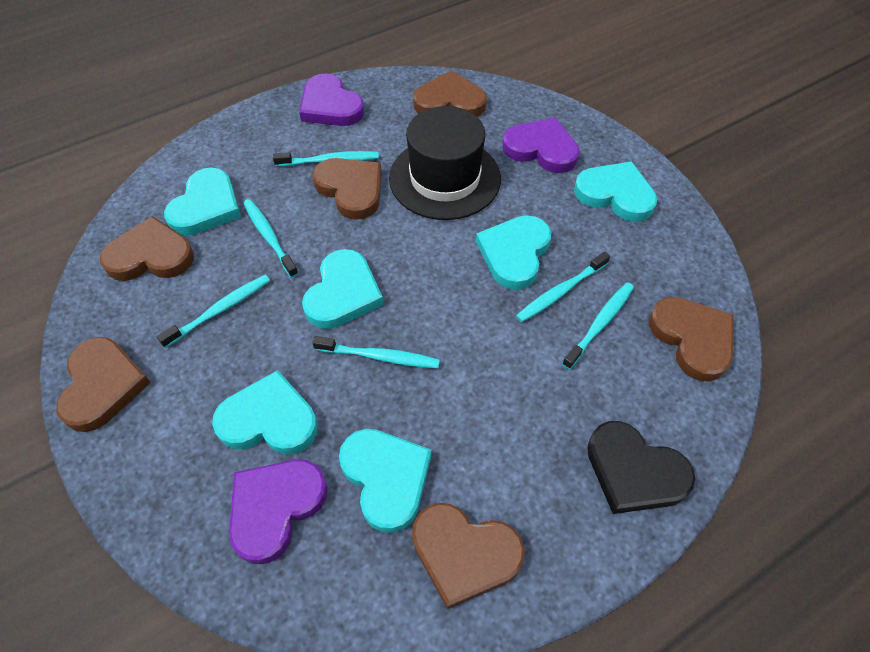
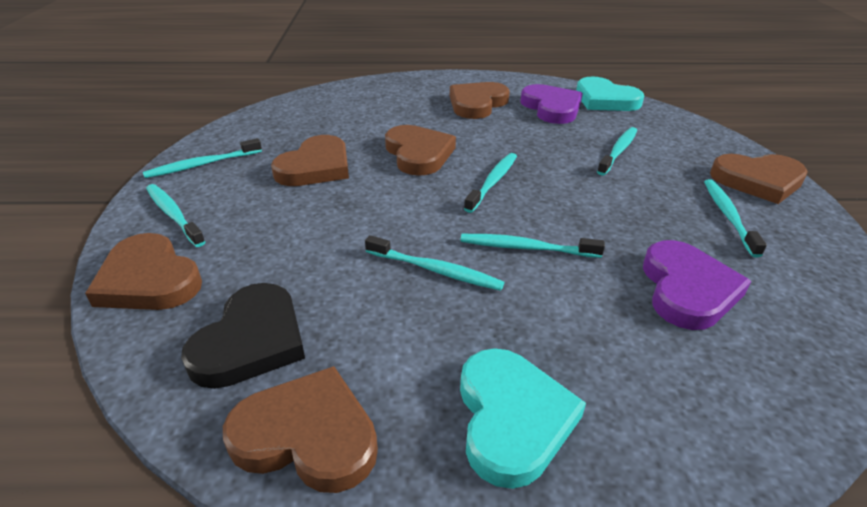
black hat: [389,106,501,220] = 1 -> none = 0
purple heart: [229,460,328,564] [299,74,364,126] [502,118,580,173] = 3 -> [520,84,583,124] [643,240,751,330] = 2
turquoise heart: [164,168,241,236] [212,370,318,455] [302,249,384,329] [339,429,432,533] [476,215,551,290] [574,161,657,222] = 6 -> [460,348,586,489] [576,77,644,111] = 2
turquoise toothbrush: [156,275,270,348] [243,199,299,278] [273,151,379,167] [312,336,440,368] [516,252,610,322] [562,282,634,370] = 6 -> [143,138,262,178] [146,184,205,247] [365,235,504,291] [460,234,605,258] [464,153,517,213] [597,127,637,176] [704,179,767,257] = 7

